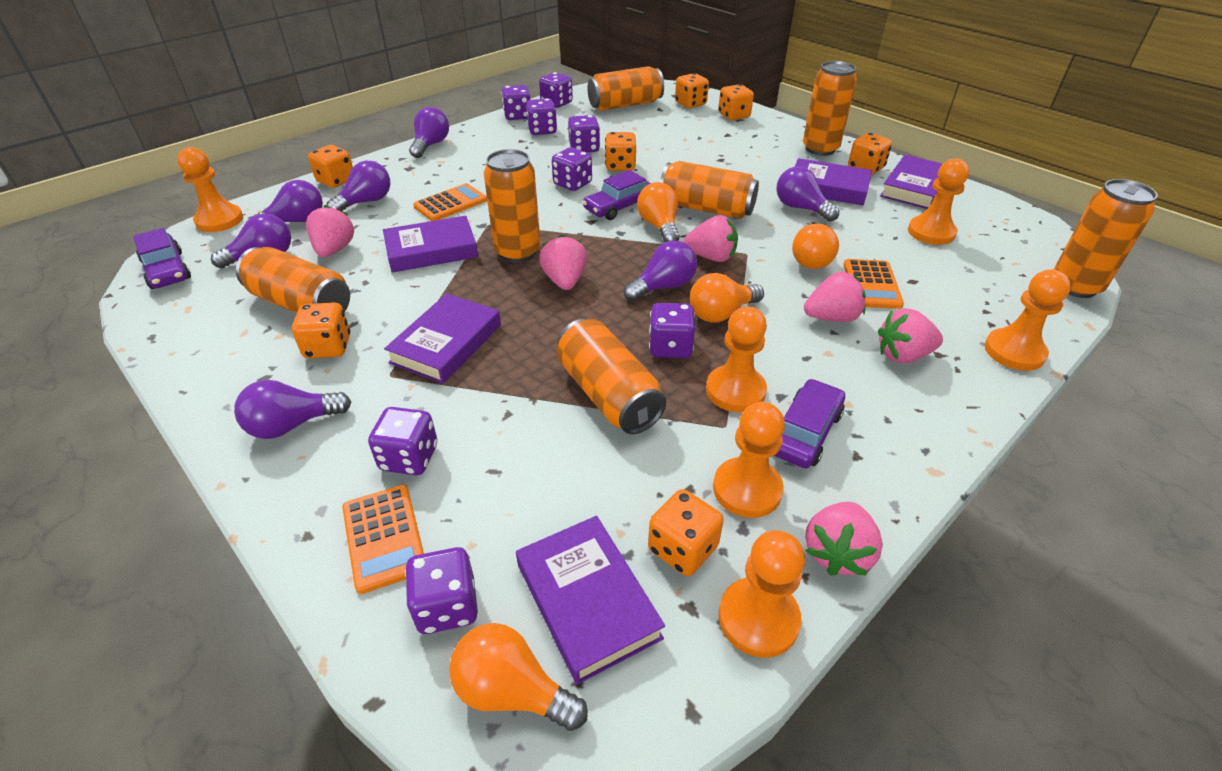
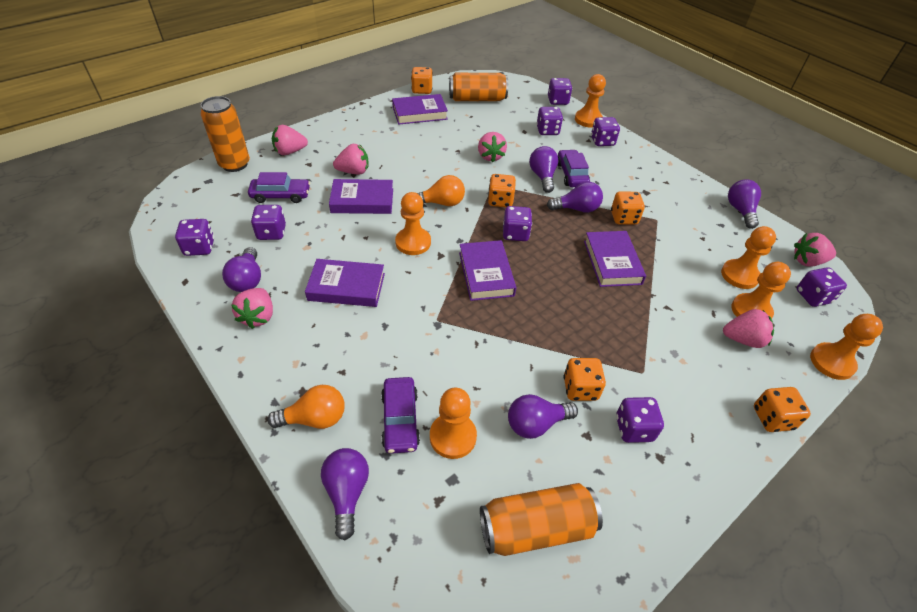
orange calculator: [342,485,424,594] [413,183,487,221] [844,259,904,309] = 3 -> none = 0
orange can: [236,247,350,313] [484,149,541,263] [557,319,666,434] [587,66,664,111] [660,161,759,219] [803,61,857,156] [1053,179,1158,298] = 7 -> [201,96,250,172] [449,73,508,101] [480,483,603,556] = 3
orange dice: [292,302,350,359] [308,145,353,188] [605,132,636,171] [648,489,724,576] [675,73,709,108] [718,84,754,120] [848,133,892,175] = 7 -> [411,67,433,94] [488,174,516,207] [563,358,606,401] [611,191,645,225] [754,387,811,432] = 5
orange light bulb: [449,623,588,731] [637,182,679,243] [690,273,764,322] [792,223,839,269] = 4 -> [268,385,345,429] [417,175,465,206] = 2
purple light bulb: [211,213,291,268] [234,380,351,439] [249,180,323,222] [326,161,391,211] [409,107,449,158] [624,240,697,301] [776,166,839,222] = 7 -> [222,247,261,292] [321,448,369,540] [508,394,578,439] [529,146,558,193] [547,181,603,213] [728,179,761,229] = 6

